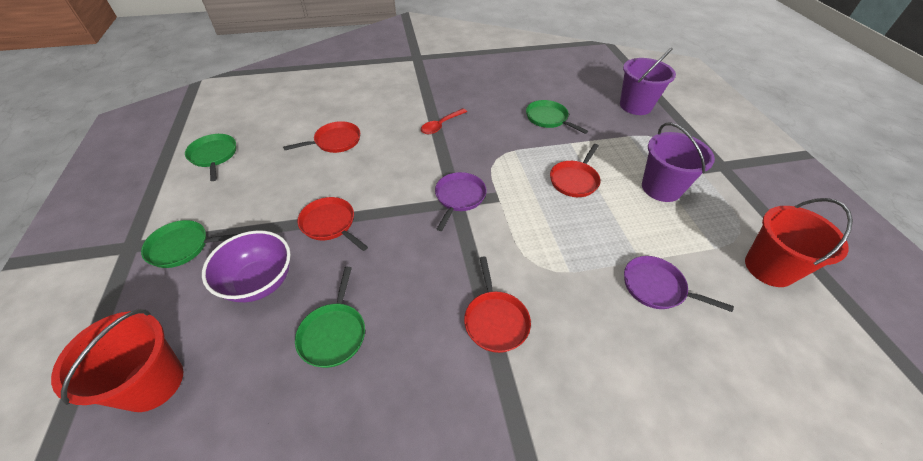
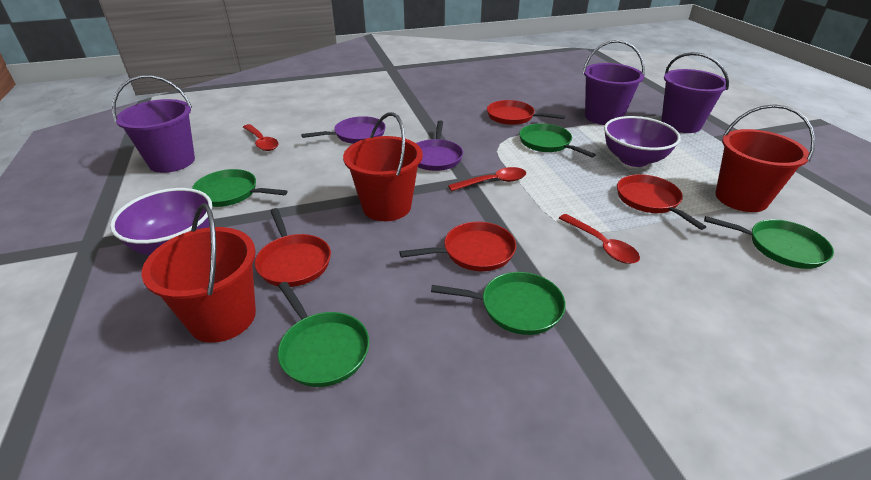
green pan: [141,220,238,268] [185,134,236,181] [295,267,365,368] [526,100,588,134] = 4 -> [192,169,287,207] [278,282,369,387] [431,272,566,335] [519,123,596,157] [704,216,834,269] = 5
purple bowl: [202,230,291,302] = 1 -> [110,188,212,255] [604,116,681,167] = 2
purple bucket: [620,48,676,115] [642,123,715,202] = 2 -> [112,75,195,173] [583,40,645,125] [661,52,729,133] = 3
red bucket: [51,309,183,412] [745,198,853,287] = 2 -> [141,203,256,343] [343,112,423,221] [715,104,815,212] = 3
red spoon: [421,108,467,134] = 1 -> [243,124,279,151] [448,167,526,191] [559,214,640,264] = 3

